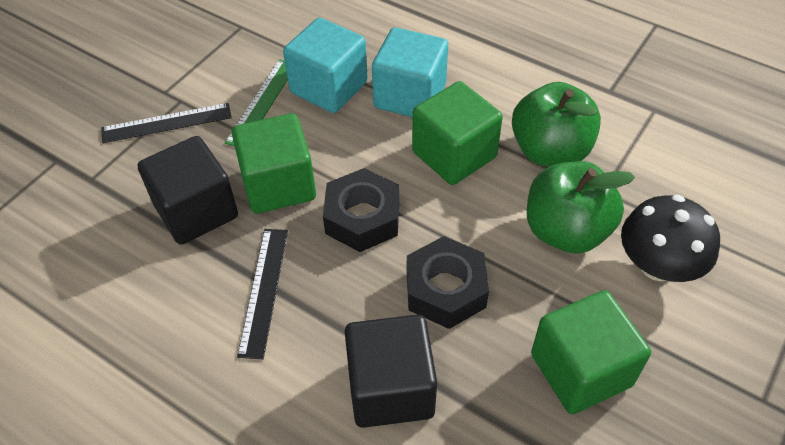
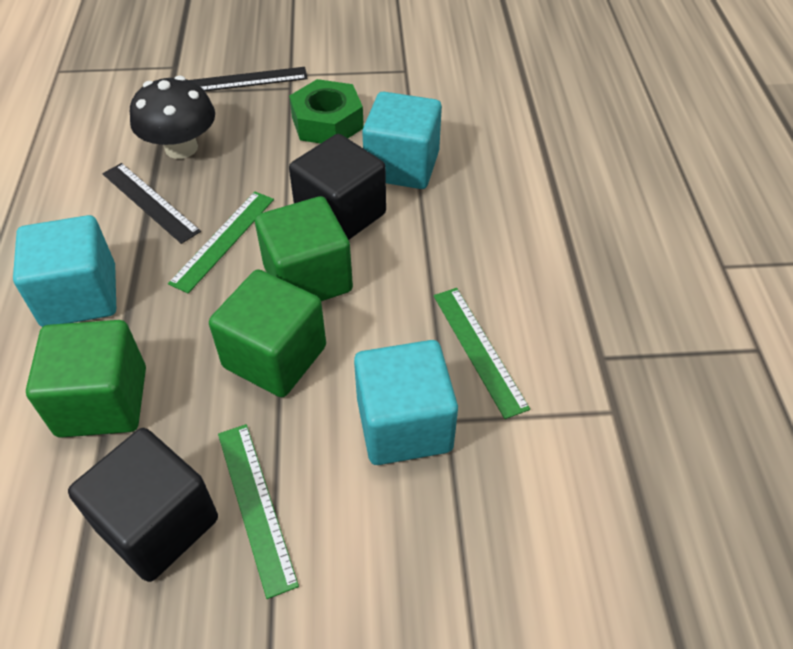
black nut: [323,168,399,252] [407,236,489,329] = 2 -> none = 0
green apple: [512,82,601,167] [527,161,635,254] = 2 -> none = 0
green nut: none = 0 -> [289,79,364,144] = 1
green ruler: [225,59,288,146] = 1 -> [168,192,274,293] [218,424,299,599] [434,288,530,419] = 3
turquoise cube: [283,18,368,113] [372,28,448,117] = 2 -> [13,215,116,327] [354,340,458,465] [362,92,442,189] = 3

